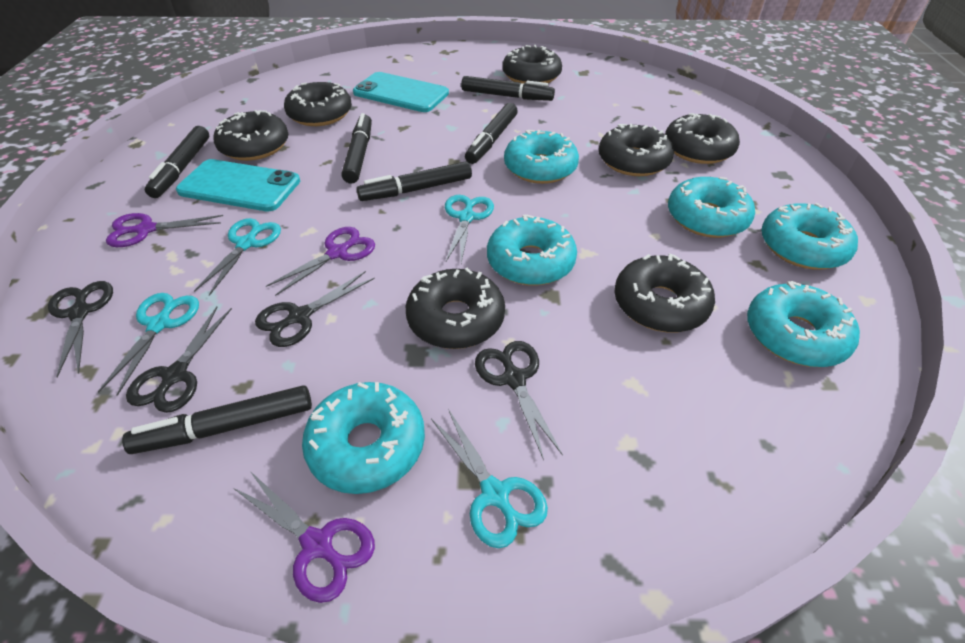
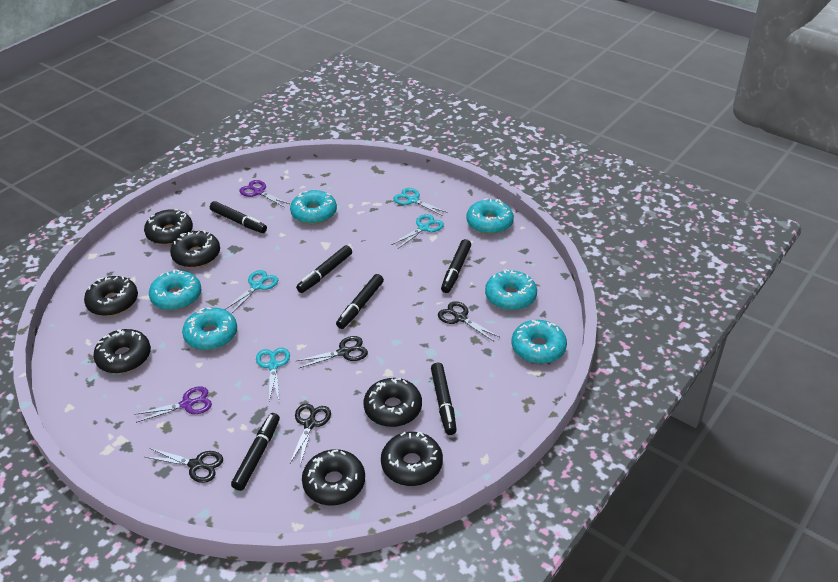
purple scissors: [106,213,223,247] [232,470,375,603] [266,227,375,296] = 3 -> [134,386,212,423] [240,180,290,208] = 2
turquoise phone: [176,159,300,211] [353,72,449,112] = 2 -> none = 0

